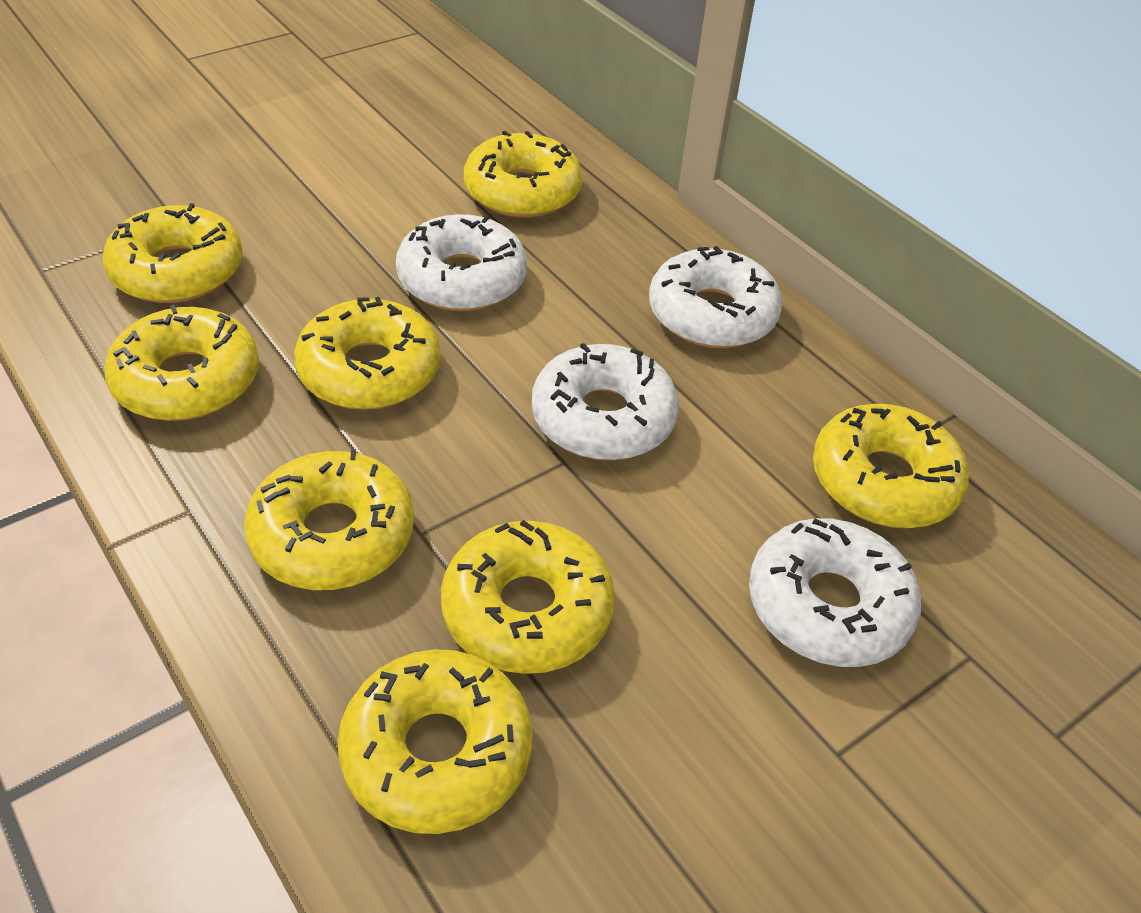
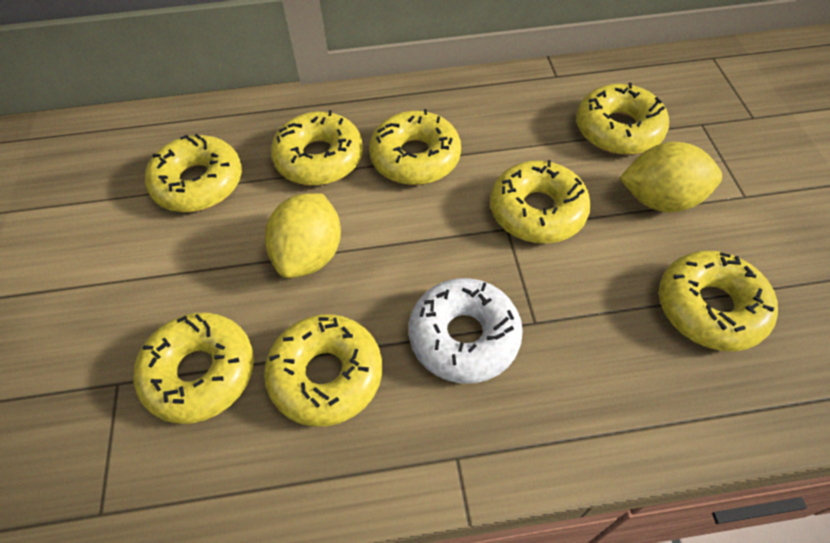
white donut: [396,214,527,311] [532,343,679,460] [649,246,782,348] [749,518,921,667] = 4 -> [409,278,523,384] = 1
yellow lemon: none = 0 -> [265,193,341,278] [620,142,722,213] = 2

